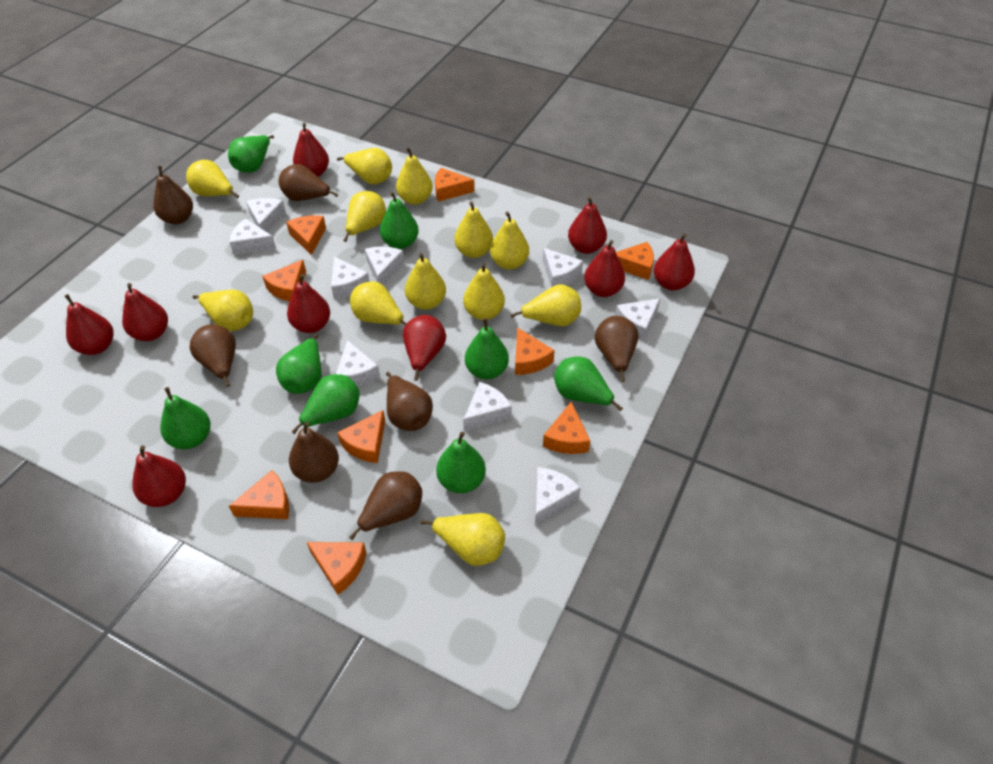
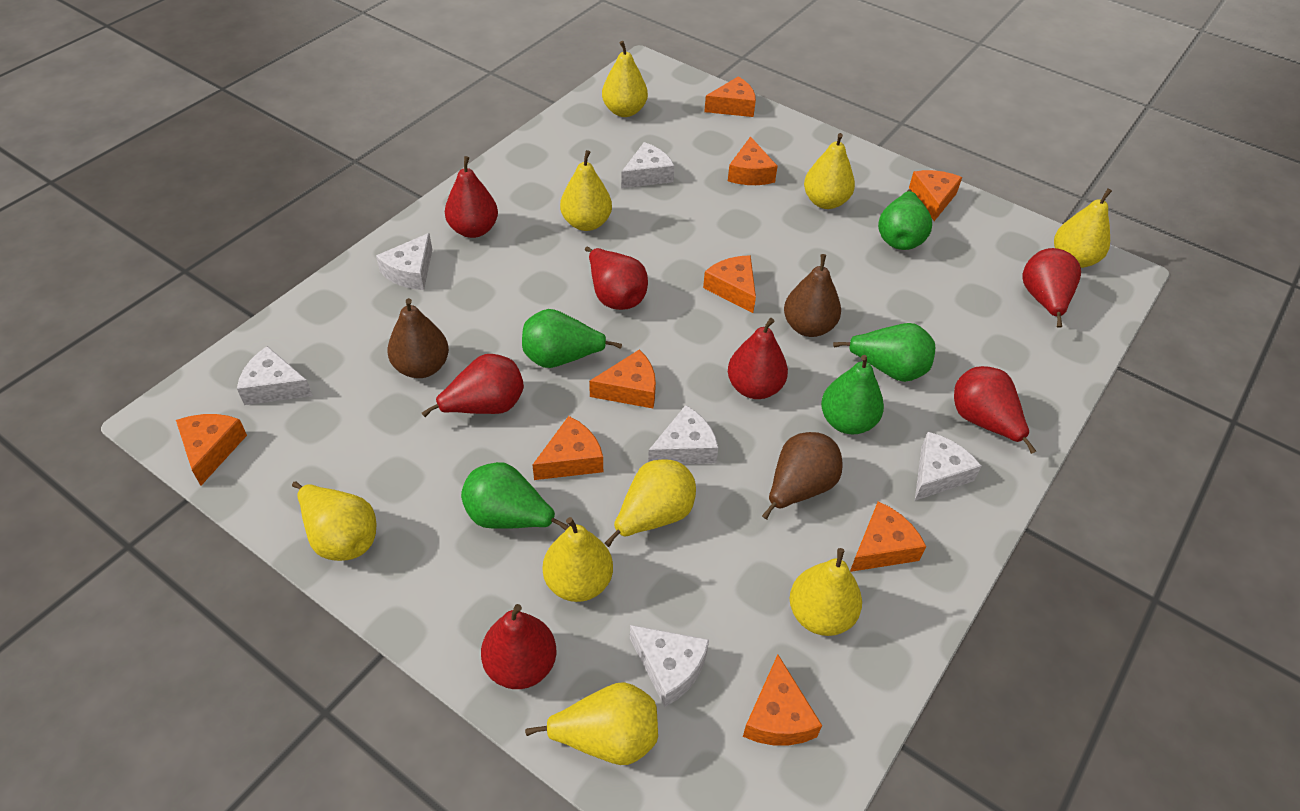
brown pear: [153,166,193,224] [190,324,236,387] [279,164,338,201] [289,422,339,483] [349,471,422,540] [386,372,433,431] [595,316,639,382] = 7 -> [387,298,449,378] [762,432,843,519] [784,254,841,337] = 3
green pear: [160,387,211,449] [228,135,274,173] [276,334,322,394] [292,374,360,434] [380,192,419,249] [436,432,486,493] [465,318,509,380] [554,357,623,411] = 8 -> [461,462,570,531] [522,309,622,368] [821,355,884,434] [833,323,935,382] [878,189,932,250] = 5
red pear: [64,294,114,355] [122,283,168,341] [132,445,186,507] [287,274,330,333] [293,122,329,177] [403,315,446,381] [568,196,607,254] [584,240,625,297] [654,234,695,290] = 9 -> [422,354,524,417] [445,156,498,238] [481,604,557,689] [585,247,648,310] [728,318,788,399] [954,366,1036,454] [1022,248,1081,328] = 7
white cheese: [229,218,276,255] [246,198,286,232] [331,256,369,299] [336,340,380,387] [365,246,405,285] [463,382,512,431] [535,467,581,525] [543,248,583,287] [615,298,660,340] = 9 -> [237,346,313,405] [376,233,432,290] [621,142,674,188] [630,625,709,707] [648,405,718,464] [915,432,981,501] = 6
yellow pear: [186,160,239,198] [192,290,253,331] [337,148,392,185] [343,191,386,242] [350,281,407,325] [396,147,433,205] [405,253,446,310] [421,513,505,566] [454,201,493,258] [463,263,505,320] [490,211,529,270] [510,284,581,326] = 12 -> [292,481,377,561] [525,682,658,765] [543,517,613,602] [560,150,612,231] [602,41,648,117] [604,459,696,547] [790,548,862,636] [804,133,855,209] [1054,188,1112,268] = 9

